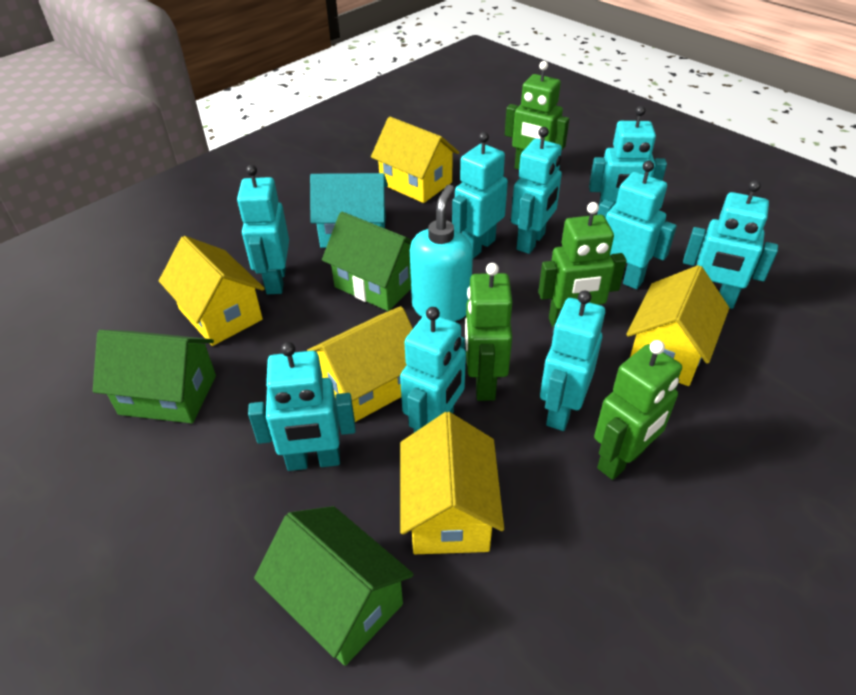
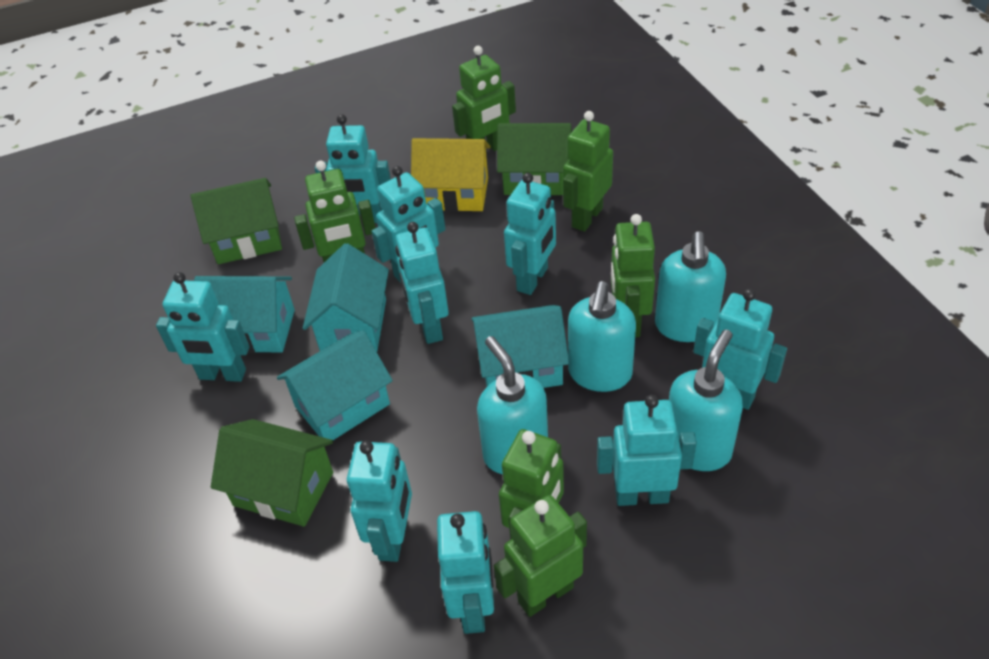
green robot: [465,263,513,401] [505,61,569,170] [538,202,627,327] [594,340,682,480] = 4 -> [294,161,376,262] [452,46,516,151] [494,495,587,617] [499,429,564,540] [563,111,613,232] [611,214,655,337] = 6
turquoise house: [310,173,388,248] = 1 -> [194,276,295,353] [277,330,393,440] [303,243,389,352] [472,305,569,388] = 4
turquoise soap dispenser: [410,185,473,321] = 1 -> [477,336,548,474] [568,281,636,392] [655,231,726,342] [669,330,743,471] = 4
yellow house: [159,236,265,346] [307,306,413,422] [371,117,459,203] [400,412,504,554] [626,265,729,386] = 5 -> [411,138,491,212] = 1

